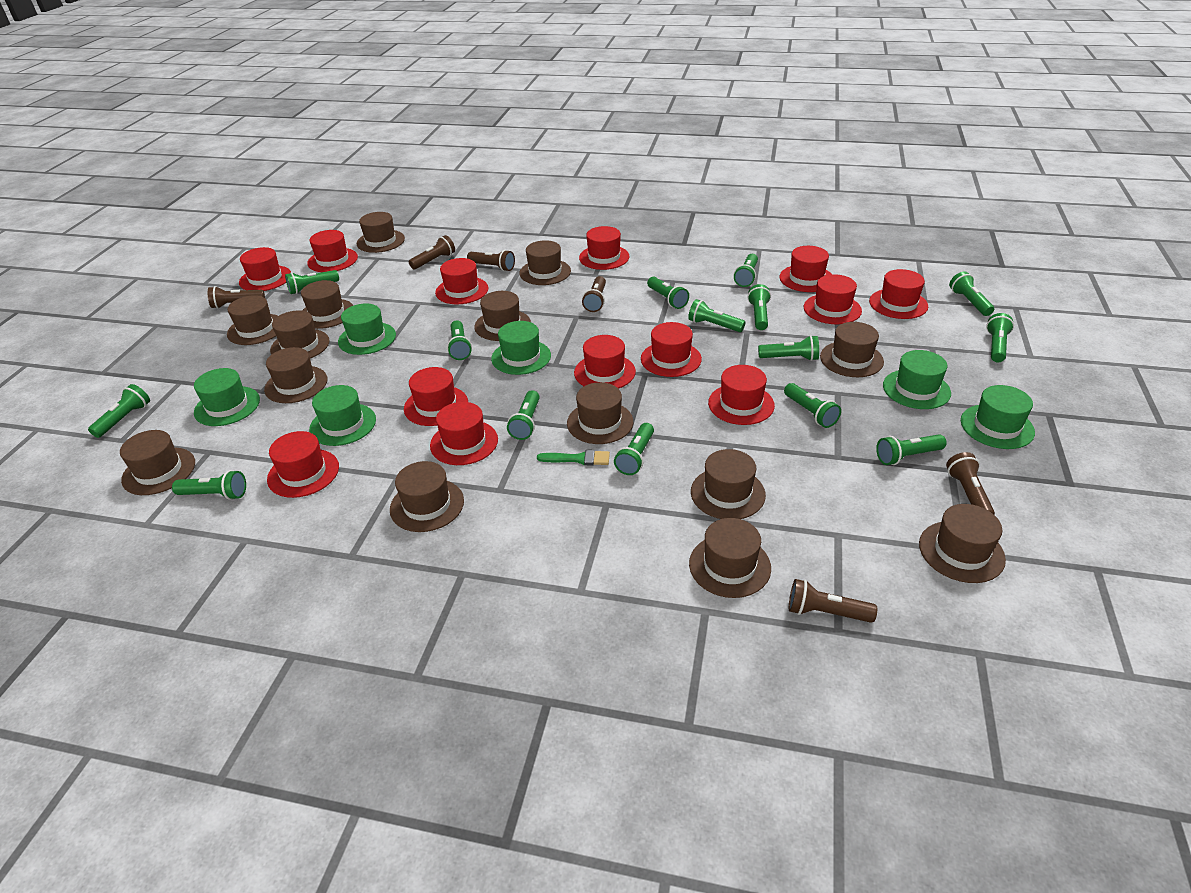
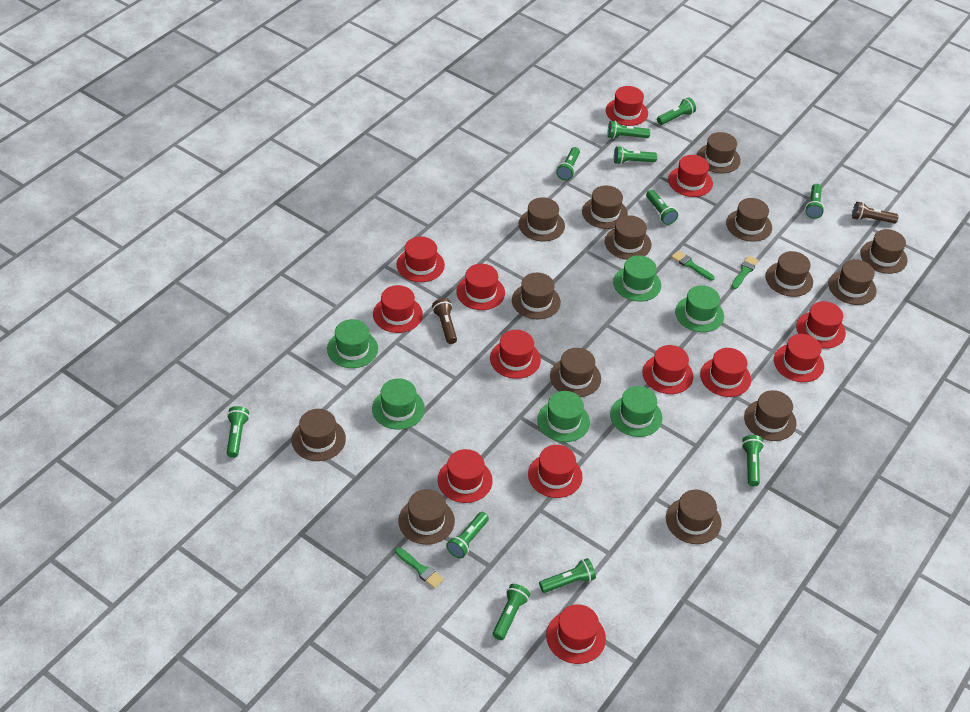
brown flashlight: [208,286,265,309] [409,235,455,269] [467,250,515,271] [582,276,606,312] [789,579,877,623] [946,452,995,515] = 6 -> [432,298,457,344] [852,202,899,223] = 2
green brush: [537,450,610,465] = 1 -> [395,547,444,589] [671,251,715,281] [731,256,759,289] = 3
green flashlight: [88,384,150,438] [172,470,246,500] [285,270,339,294] [447,320,472,360] [507,390,540,440] [614,423,654,475] [647,277,689,309] [688,299,746,332] [734,254,758,287] [747,284,771,330] [758,335,819,361] [784,383,841,428] [876,434,947,465] [949,272,994,316] [986,313,1014,362] = 15 -> [227,406,249,458] [446,512,489,558] [493,584,530,640] [539,558,596,593] [556,147,580,181] [608,121,650,139] [614,146,657,164] [646,190,678,225] [657,97,696,125] [742,435,764,486] [805,184,824,219] = 11

